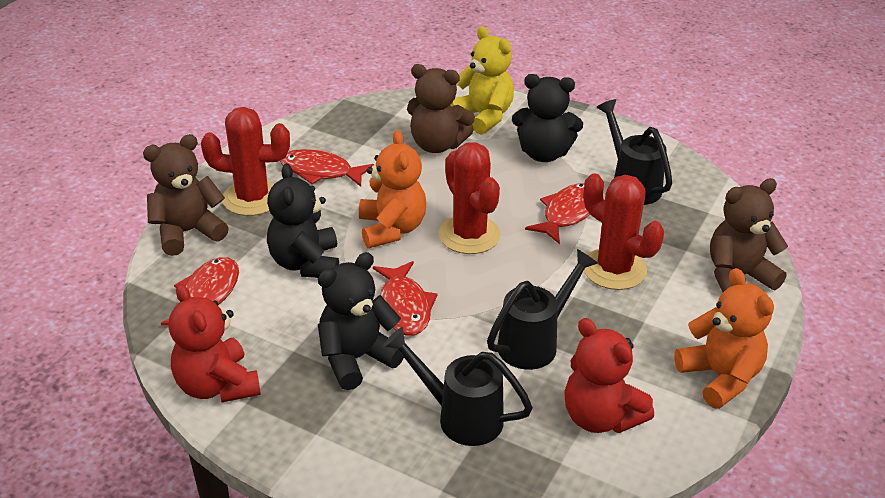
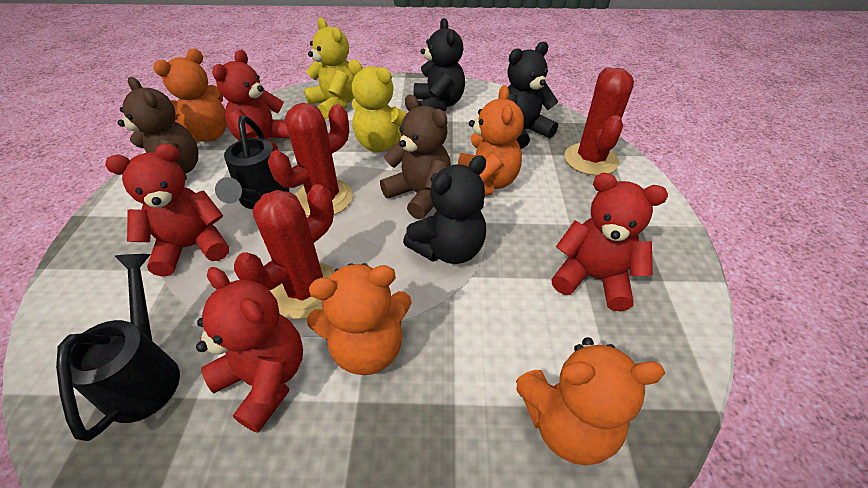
black watering can: [383,327,533,446] [487,249,598,370] [596,99,672,205] = 3 -> [56,254,180,441] [215,116,289,209] = 2
brown teddy bear: [143,134,229,256] [407,64,475,153] [710,178,788,292] = 3 -> [118,77,198,180] [380,95,451,219] = 2
orange teddy bear: [359,130,426,248] [674,268,774,409] = 2 -> [153,49,227,142] [307,263,412,375] [458,85,524,196] [516,337,665,465] = 4
red fish: [161,257,239,325] [280,149,374,187] [373,261,438,336] [525,183,590,244] = 4 -> none = 0
red teddy bear: [169,284,261,403] [564,318,654,433] = 2 -> [105,144,229,277] [196,267,303,433] [212,50,290,151] [551,173,668,311] = 4
yellow teddy bear: [450,26,514,135] = 1 -> [304,18,354,120] [348,60,407,152] = 2

